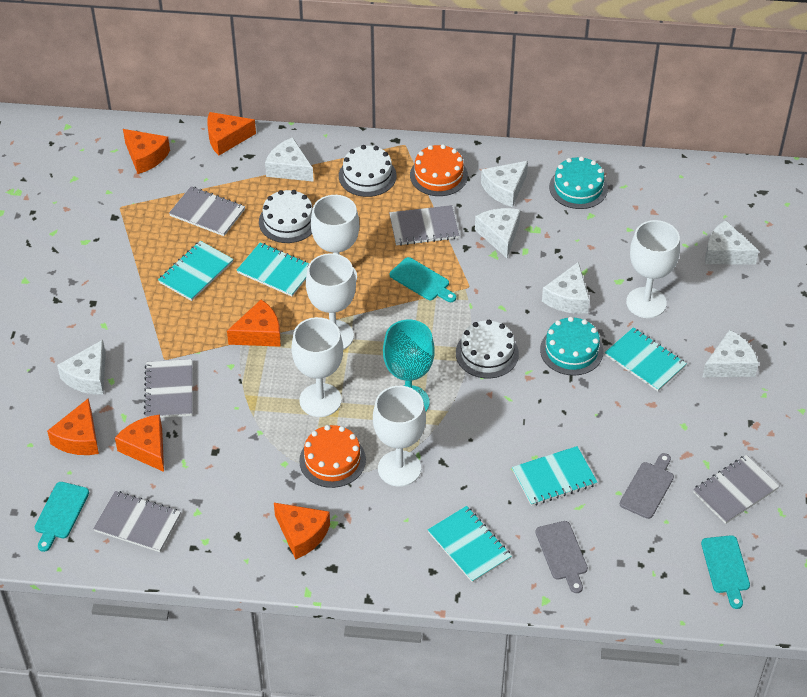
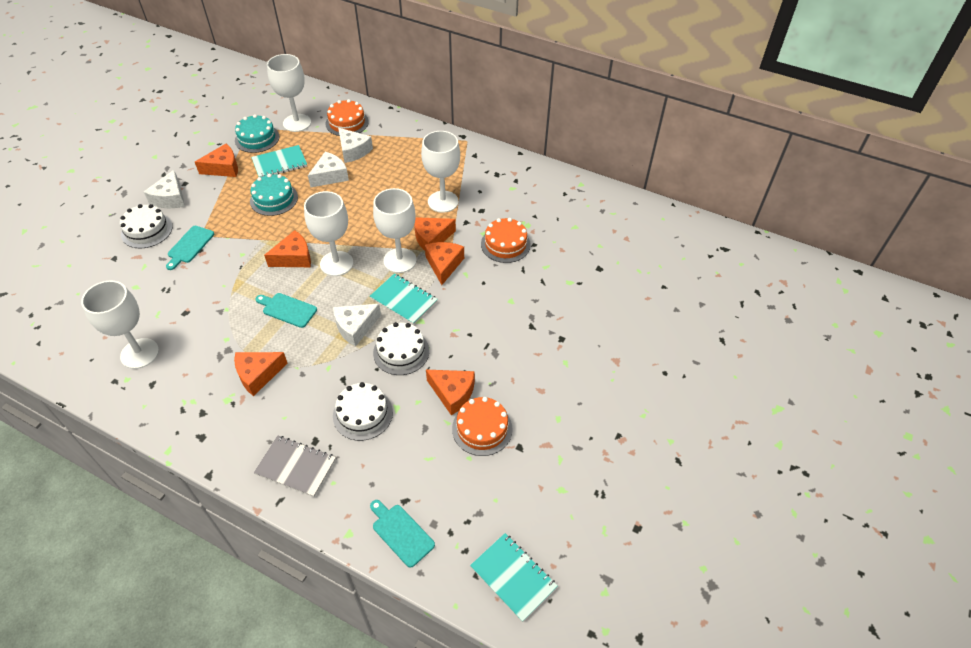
grey cutting board: [535,521,588,593] [620,453,674,519] = 2 -> none = 0
grey notebook: [93,491,181,552] [144,359,192,418] [169,186,245,236] [389,205,459,246] [693,455,779,524] = 5 -> [254,435,336,497] = 1
orange cake: [299,425,366,488] [410,144,468,196] = 2 -> [326,99,369,136] [452,397,513,456] [481,218,531,263] = 3
turquoise goblet: [383,320,435,411] = 1 -> none = 0
turquoise notebook: [158,241,233,301] [237,243,310,297] [428,506,512,583] [512,446,597,506] [605,327,687,391] = 5 -> [251,145,307,177] [370,273,438,325] [470,533,558,622] = 3
white cheese: [57,340,106,395] [265,137,314,182] [475,208,520,258] [481,161,528,207] [542,262,589,314] [702,330,759,377] [705,220,759,265] = 7 -> [144,170,185,208] [308,152,349,187] [333,304,381,347] [338,128,373,163] = 4

